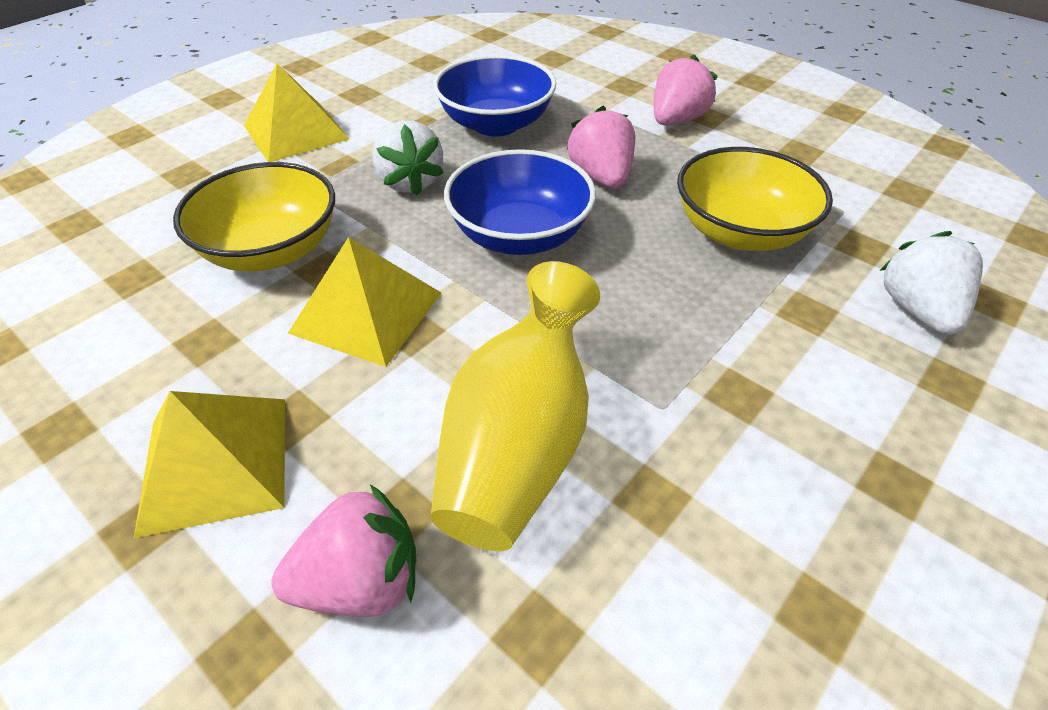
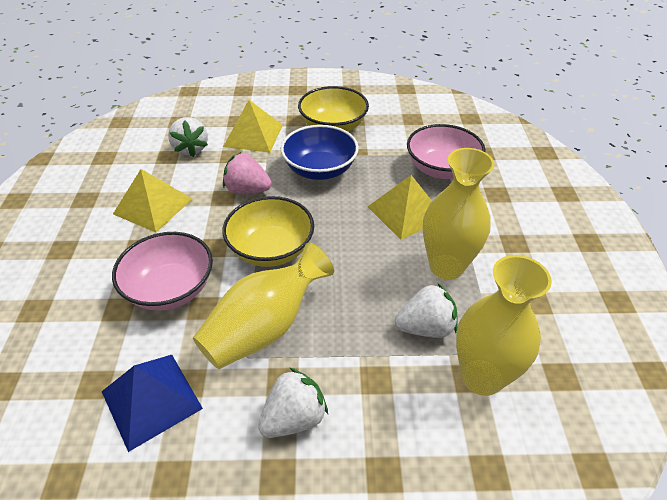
blue bowl: [433,55,556,137] [444,149,596,255] = 2 -> [281,125,359,180] = 1
blue pyramid: none = 0 -> [101,355,203,452] = 1
pink bowl: none = 0 -> [112,232,213,311] [407,124,486,179] = 2
pink strawberry: [271,484,417,617] [567,106,635,188] [654,55,718,126] = 3 -> [223,152,272,194] = 1
white strawberry: [372,120,444,196] [879,231,983,335] = 2 -> [168,117,208,157] [258,368,328,438] [395,283,458,338] = 3
yellow vase: [430,261,600,551] = 1 -> [193,242,334,369] [423,148,494,280] [456,255,552,396] = 3

